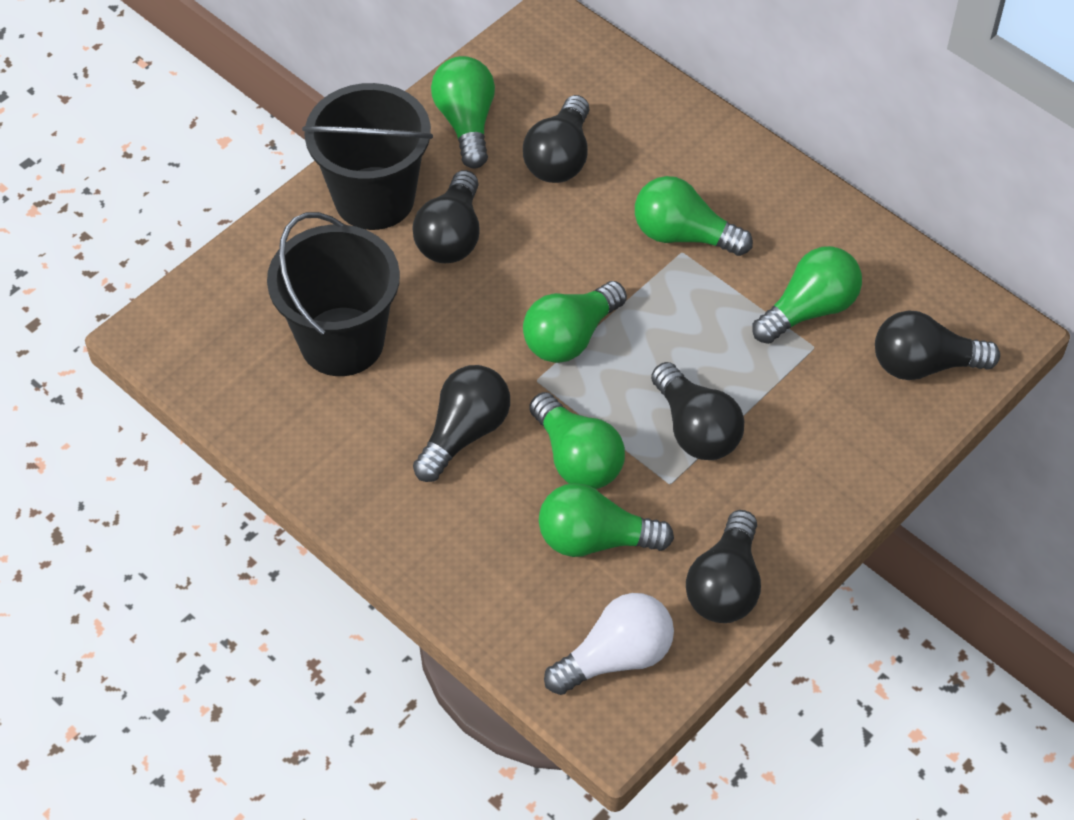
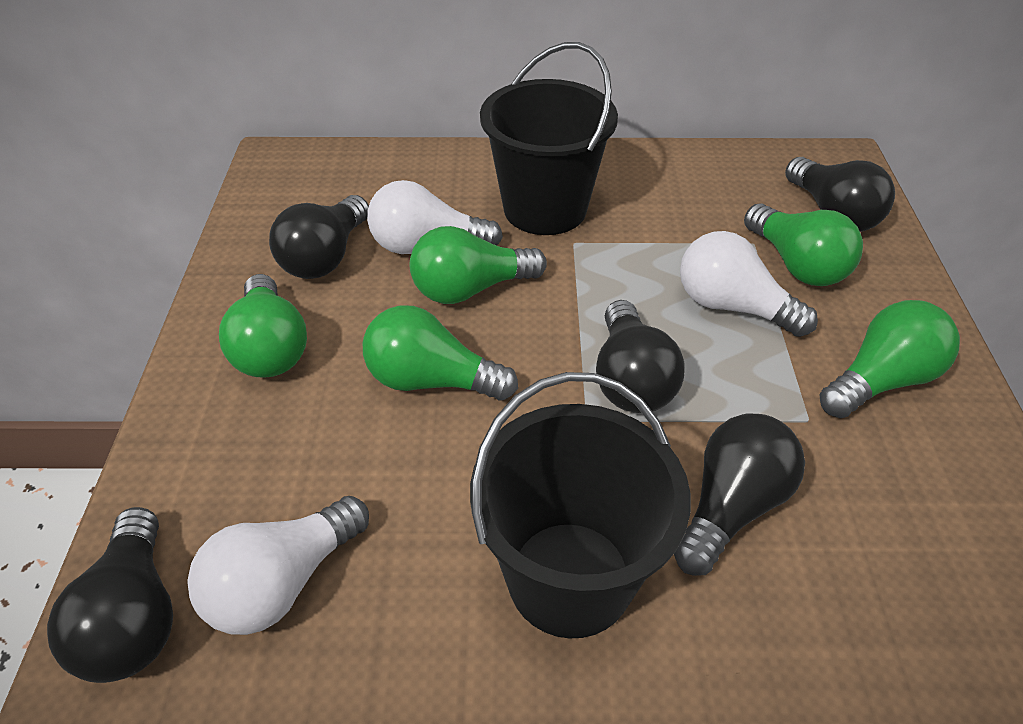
black light bulb: [412,170,479,263] [413,365,510,482] [523,95,589,183] [651,362,744,460] [686,510,761,623] [875,310,1000,380] = 6 -> [47,507,173,683] [269,195,369,279] [596,300,685,413] [674,414,805,576] [785,157,895,232] = 5
green light bulb: [431,56,495,169] [523,281,627,363] [529,392,625,489] [539,483,674,557] [635,176,753,256] [752,246,862,344] = 6 -> [219,274,307,378] [363,305,518,401] [410,226,547,304] [744,203,863,286] [820,300,960,418] = 5
white light bulb: [544,593,674,695] = 1 -> [187,496,369,635] [367,180,503,254] [680,231,818,337] = 3

